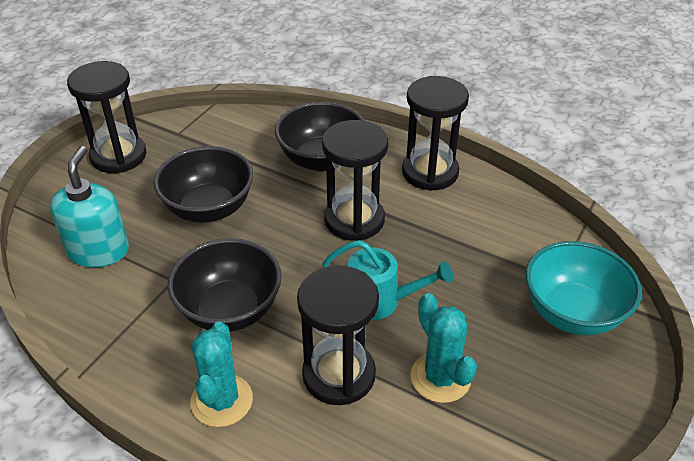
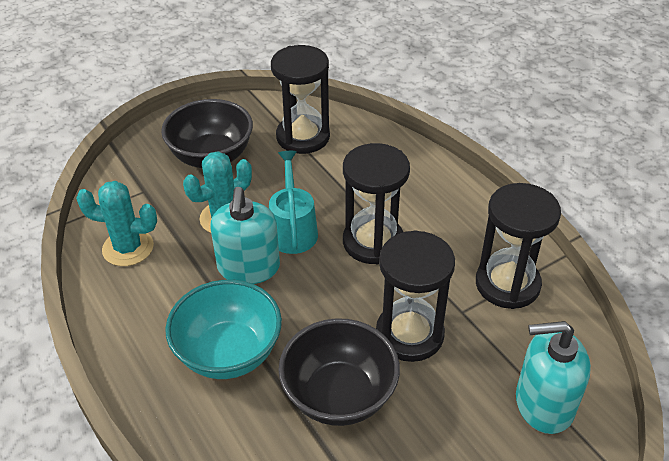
black bowl: [154,146,253,223] [168,238,282,332] [275,102,365,171] = 3 -> [161,99,253,168] [278,318,400,426] = 2
turquoise soap dispenser: [50,146,129,268] = 1 -> [210,187,280,284] [516,321,591,434] = 2

